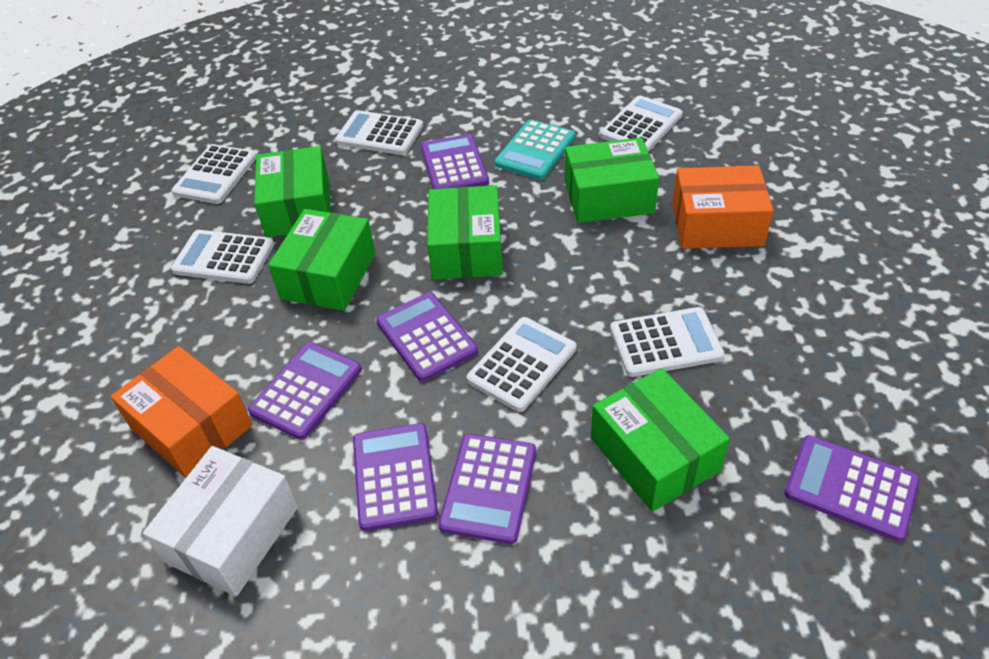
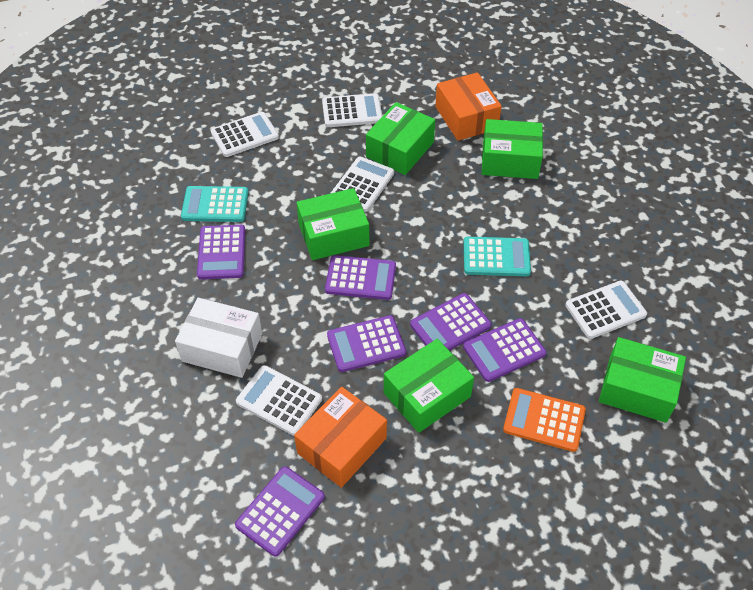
orange calculator: none = 0 -> [503,388,586,452] = 1
turquoise calculator: [494,119,575,180] = 1 -> [181,186,249,222] [464,237,531,276] = 2
white calculator: [171,144,256,204] [171,230,274,284] [335,110,423,155] [467,317,576,412] [600,95,683,152] [610,307,725,377] = 6 -> [211,112,279,157] [236,365,322,436] [322,93,382,127] [330,157,394,212] [565,281,647,339] = 5

